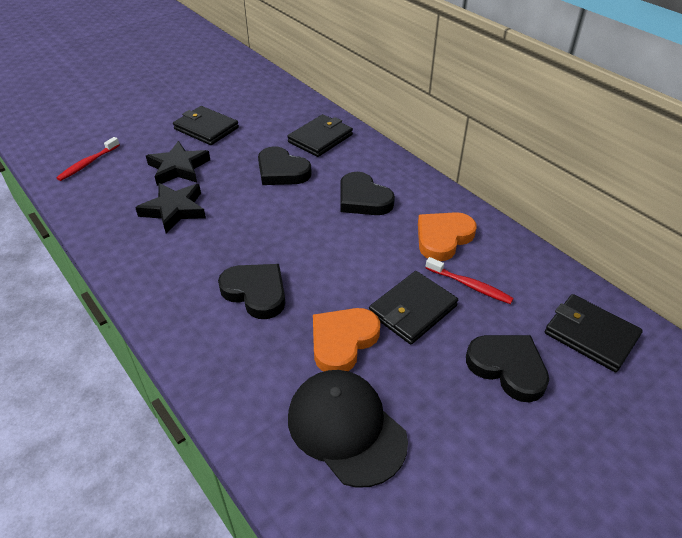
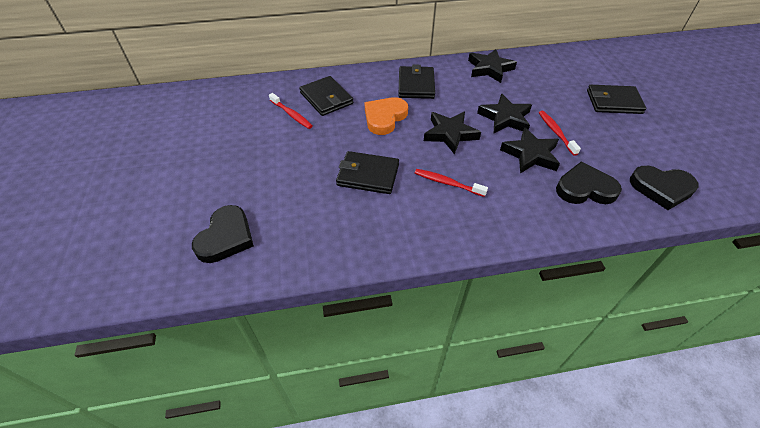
black cap: [288,370,408,488] = 1 -> none = 0
black heart: [218,264,285,319] [258,146,312,185] [340,172,395,215] [466,335,549,402] = 4 -> [192,205,254,263] [556,162,622,204] [630,166,699,210] = 3
black star: [135,183,206,234] [146,141,210,186] = 2 -> [424,111,481,155] [468,49,517,83] [477,93,532,134] [500,127,560,173] = 4
orange heart: [313,308,380,372] [418,212,476,261] = 2 -> [365,97,408,135] = 1
red toothbrush: [56,137,120,181] [425,257,514,304] = 2 -> [269,93,313,129] [415,169,488,197] [539,111,581,156] = 3

